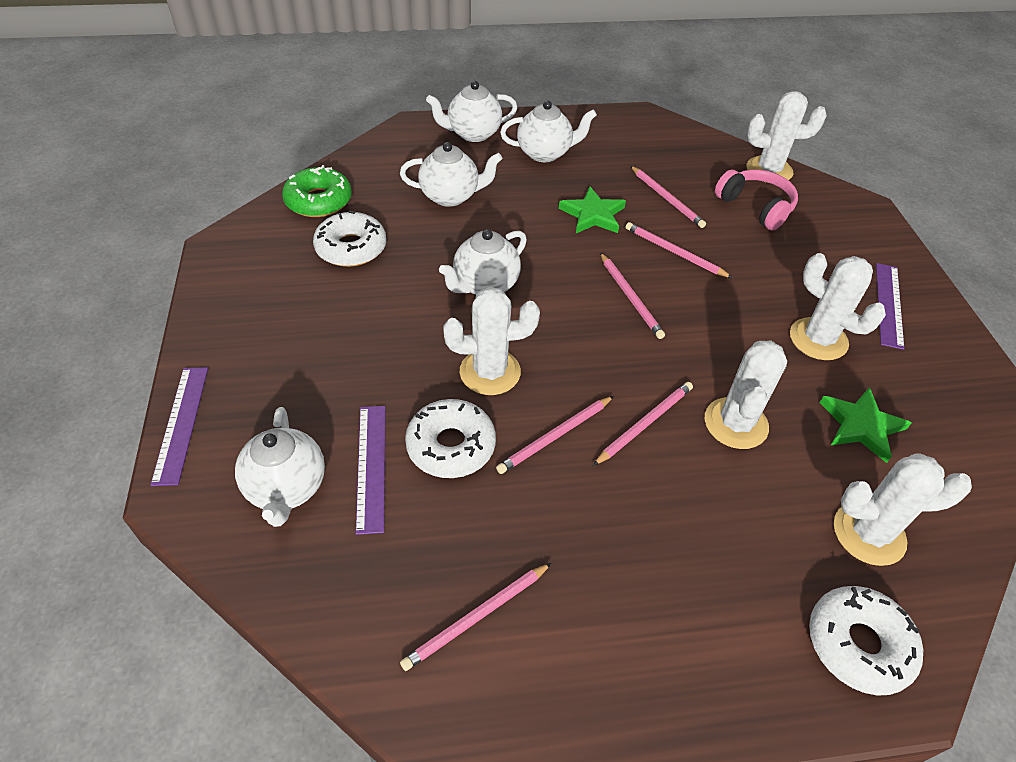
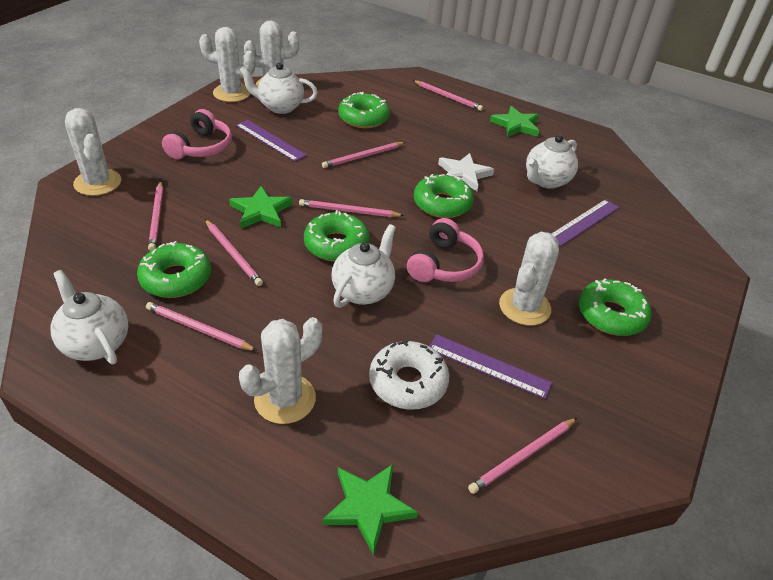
green donut: [282,165,352,217] = 1 -> [137,241,211,298] [304,210,369,262] [338,92,390,128] [414,174,474,218] [579,278,652,336] = 5
green star: [559,187,626,233] [820,387,912,463] = 2 -> [229,186,293,228] [323,464,418,555] [490,106,539,137] = 3
pink headphones: [715,170,798,230] = 1 -> [162,109,232,159] [407,218,484,282] = 2
pink pencil: [400,563,551,671] [496,396,614,474] [593,382,693,466] [600,253,665,339] [626,222,733,278] [631,166,706,228] = 6 -> [146,302,257,351] [148,181,163,251] [205,219,263,286] [299,199,404,217] [322,142,406,168] [413,80,483,111] [468,418,577,494] = 7
white donut: [313,210,386,267] [405,399,496,478] [809,586,923,696] = 3 -> [369,339,449,410] = 1
white star: none = 0 -> [438,153,494,191] = 1
white teapot: [235,407,325,527] [400,142,502,207] [426,81,518,142] [439,229,527,295] [500,100,597,162] = 5 -> [51,270,128,364] [239,63,318,114] [331,224,396,308] [526,135,578,189] = 4

